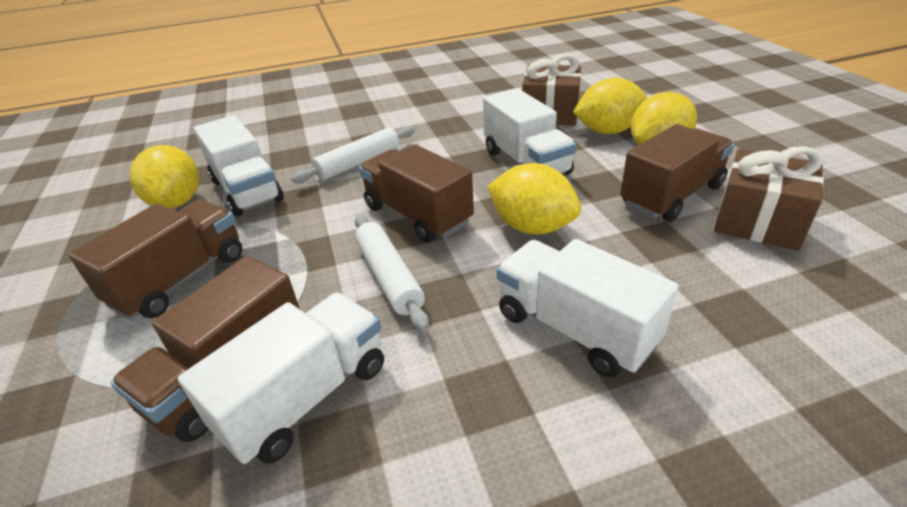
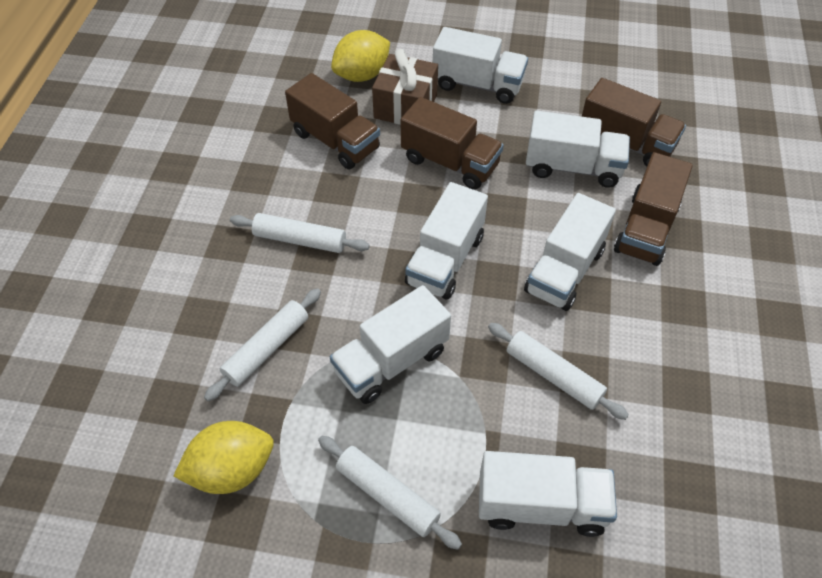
brown gift: [522,54,581,126] [714,146,824,250] = 2 -> [372,49,438,125] = 1
white rolling pin: [291,126,415,183] [355,214,429,331] = 2 -> [204,288,321,401] [230,213,370,253] [318,436,462,550] [488,323,629,420] = 4
white truck: [178,293,384,464] [194,115,284,216] [483,88,576,175] [497,239,679,378] = 4 -> [330,285,451,404] [405,182,488,300] [433,27,528,104] [479,451,617,537] [524,193,616,311] [526,111,630,188] = 6
yellow lemon: [130,145,199,209] [488,163,581,235] [573,78,647,134] [631,92,697,145] = 4 -> [173,421,274,494] [331,30,390,82] = 2

